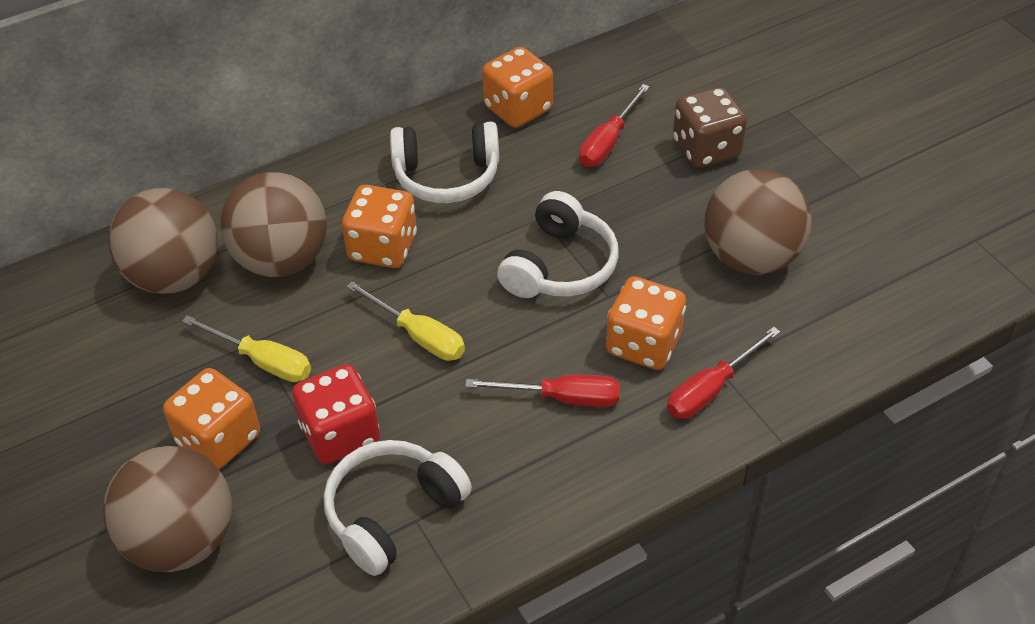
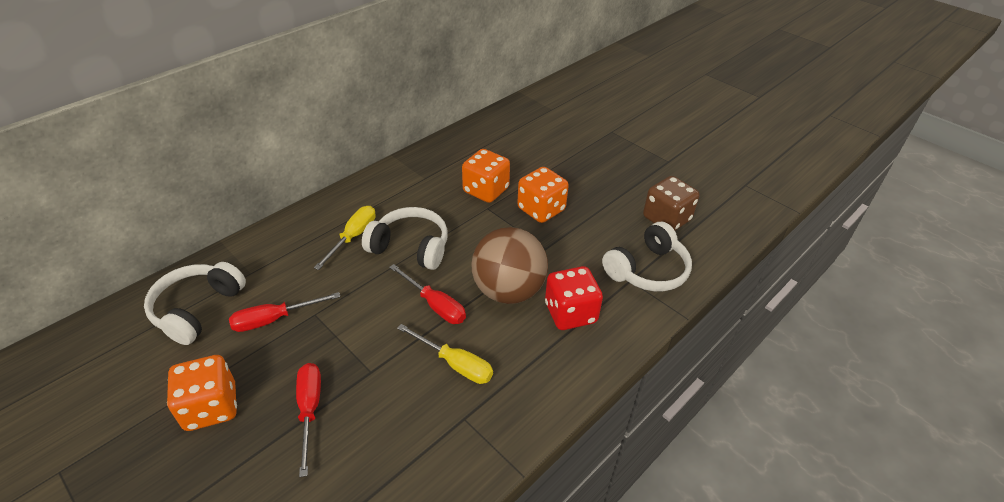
brown ball: [103,446,232,572] [108,188,218,294] [221,172,327,277] [704,169,812,275] = 4 -> [471,227,548,304] = 1
orange dice: [163,368,260,469] [342,185,417,268] [482,47,553,128] [606,276,686,370] = 4 -> [167,355,237,431] [462,149,510,203] [517,167,569,223] = 3

